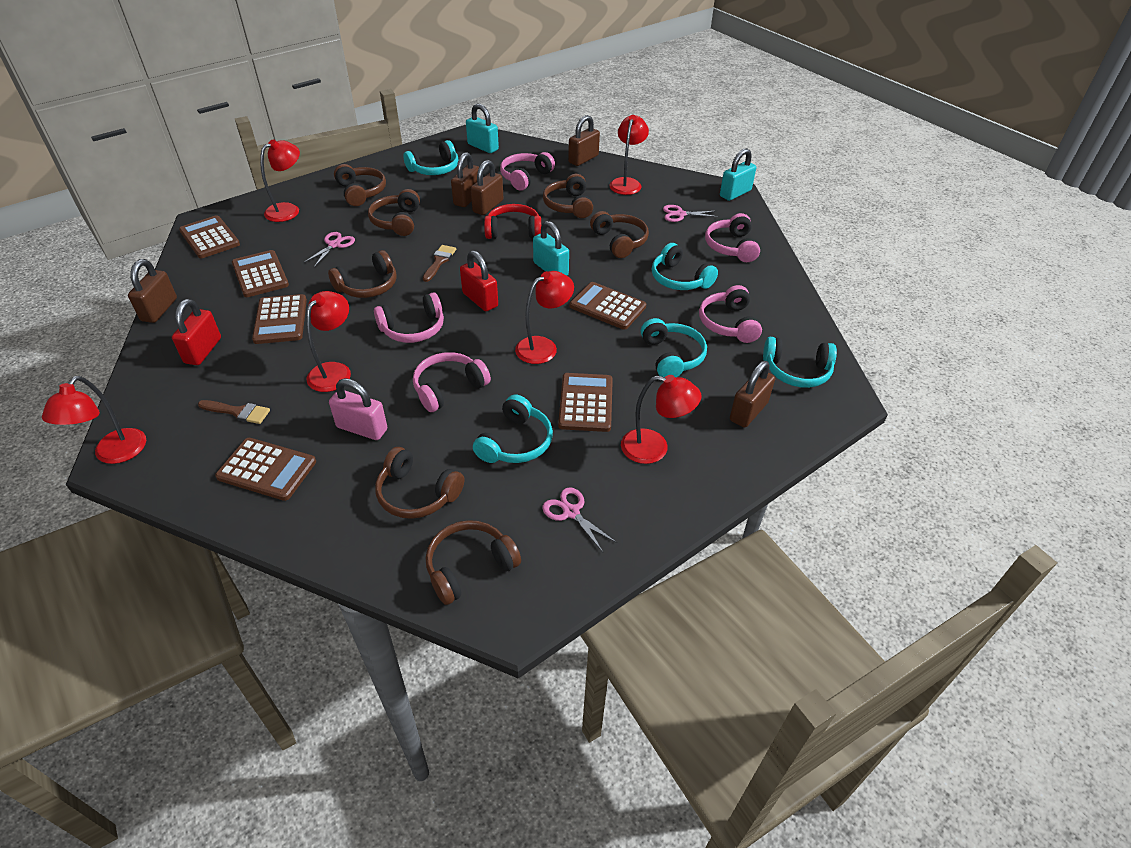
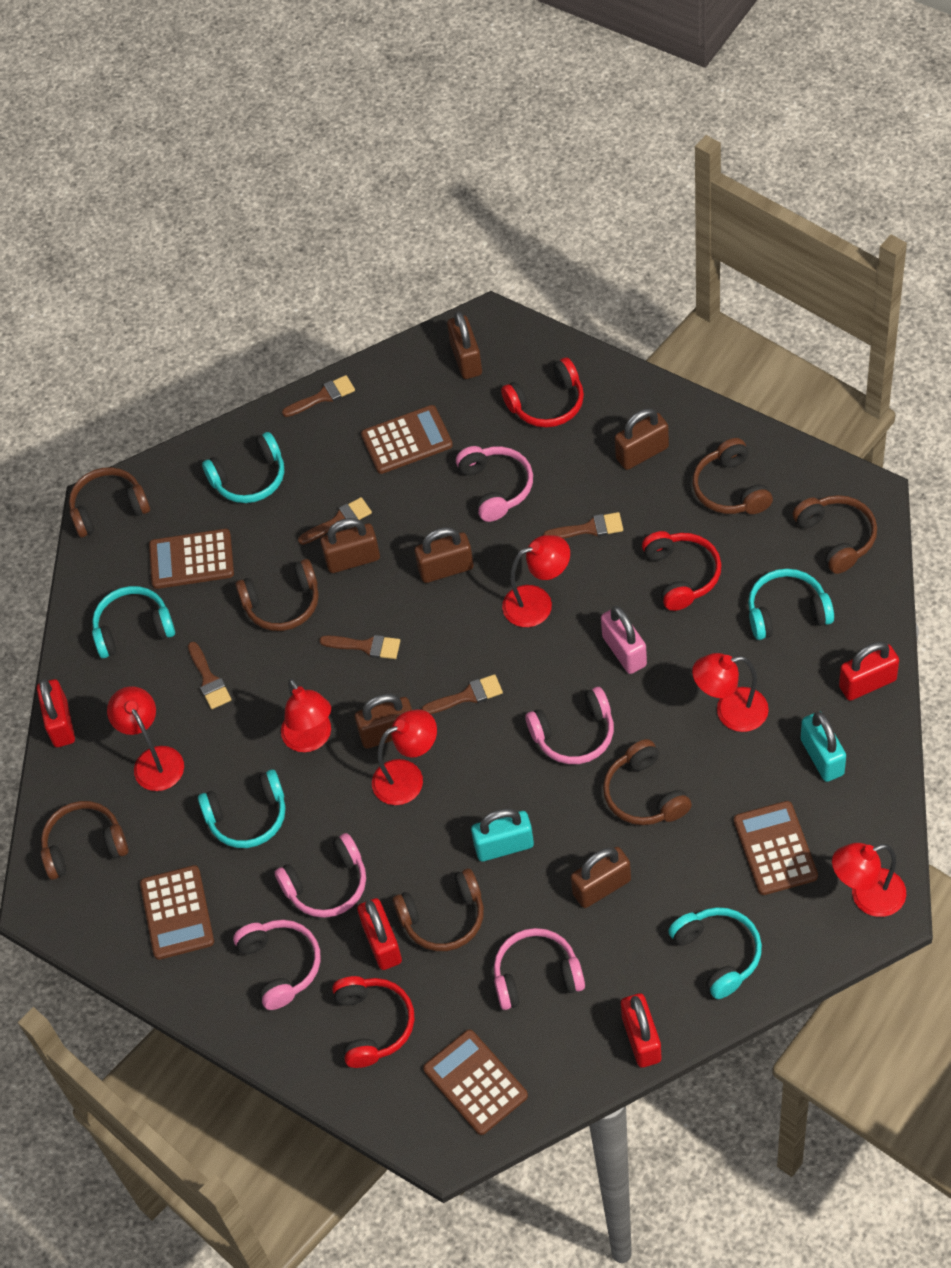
brown brush: [198,400,270,424] [423,245,456,282] = 2 -> [188,642,231,709] [282,375,355,417] [298,497,372,545] [319,635,400,659] [421,674,503,714] [543,512,623,539] = 6
brown calculator: [179,215,240,258] [215,438,316,501] [232,250,289,297] [252,294,307,344] [558,373,613,432] [570,282,646,330] = 6 -> [140,865,214,960] [149,529,234,589] [361,405,453,474] [423,1030,528,1135] [734,801,818,895] = 5
brown padlock: [128,259,177,323] [451,152,479,207] [471,160,503,215] [568,115,600,166] [730,361,775,428] = 5 -> [320,518,380,573] [355,694,412,749] [415,527,474,583] [447,311,482,379] [571,847,631,908] [615,408,669,470] = 6
pink scissors: [303,232,355,267] [542,487,617,552] [663,205,719,222] = 3 -> none = 0
red headphones: [484,204,541,239] = 1 -> [332,976,415,1068] [501,357,584,427] [642,531,722,611] = 3
red padlock: [172,299,221,365] [460,250,498,311] = 2 -> [37,679,75,747] [357,898,402,970] [621,993,662,1068] [839,642,899,701] = 4
turquoise padlock: [466,103,499,153] [533,221,569,276] [720,148,756,201] = 3 -> [471,808,534,861] [801,711,846,782] = 2

